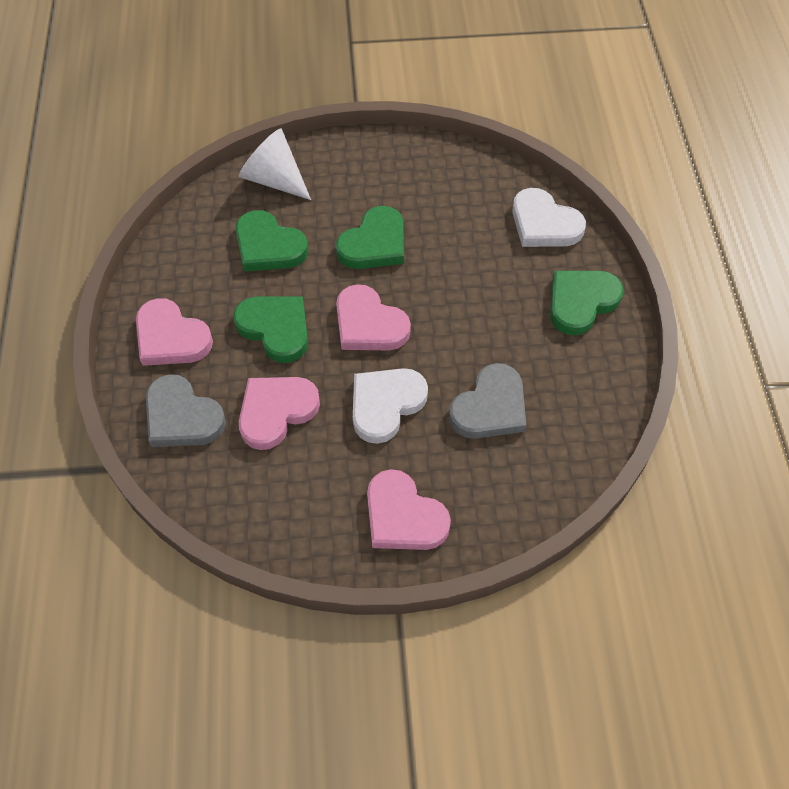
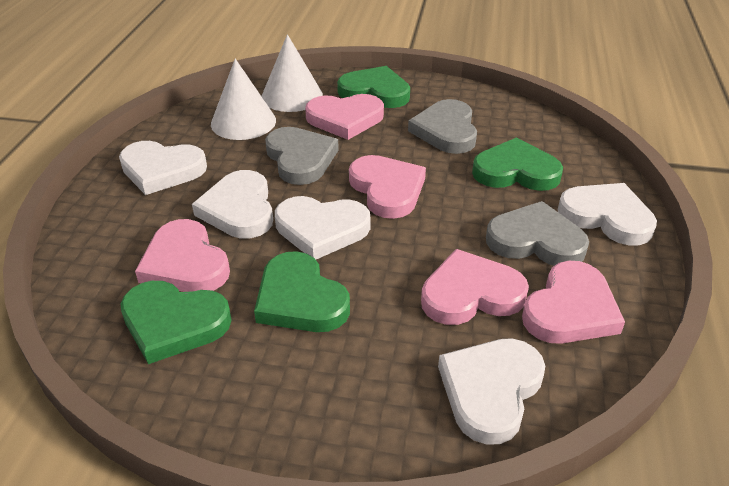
grey heart: [146,374,226,447] [449,363,526,439] = 2 -> [265,127,339,185] [408,99,477,154] [486,201,589,266] = 3
pink heart: [136,298,213,366] [238,377,320,450] [336,284,411,350] [367,469,451,550] = 4 -> [135,219,230,292] [305,94,384,140] [349,155,426,219] [421,249,529,325] [522,261,625,344] = 5
white cone: [239,129,311,200] = 1 -> [211,59,276,140] [262,34,323,112] = 2
white heart: [353,368,428,444] [512,188,586,247] = 2 -> [119,141,207,195] [192,170,273,239] [275,196,371,259] [438,338,545,445] [558,183,657,245] = 5

